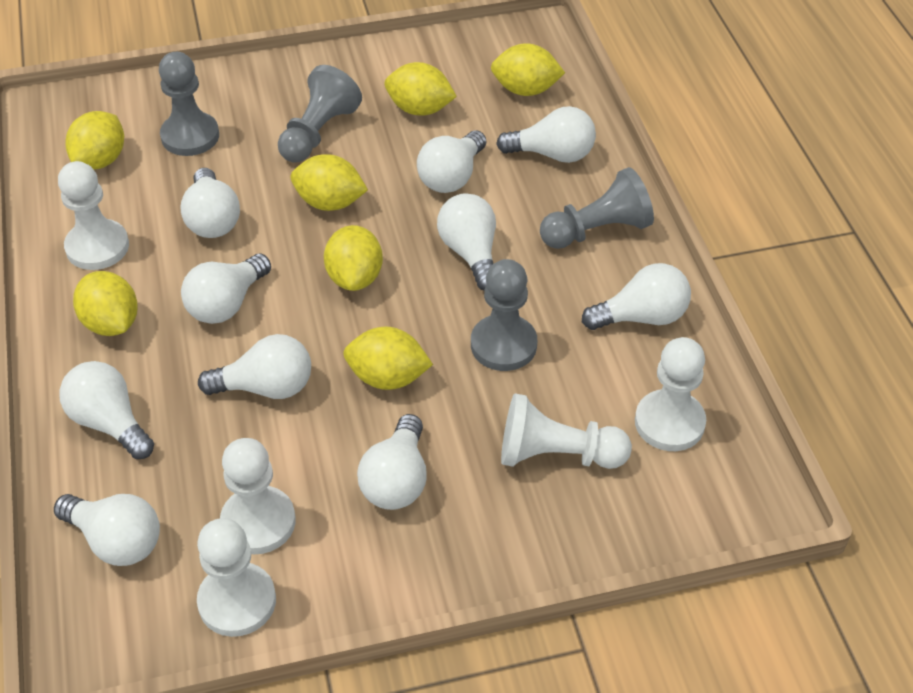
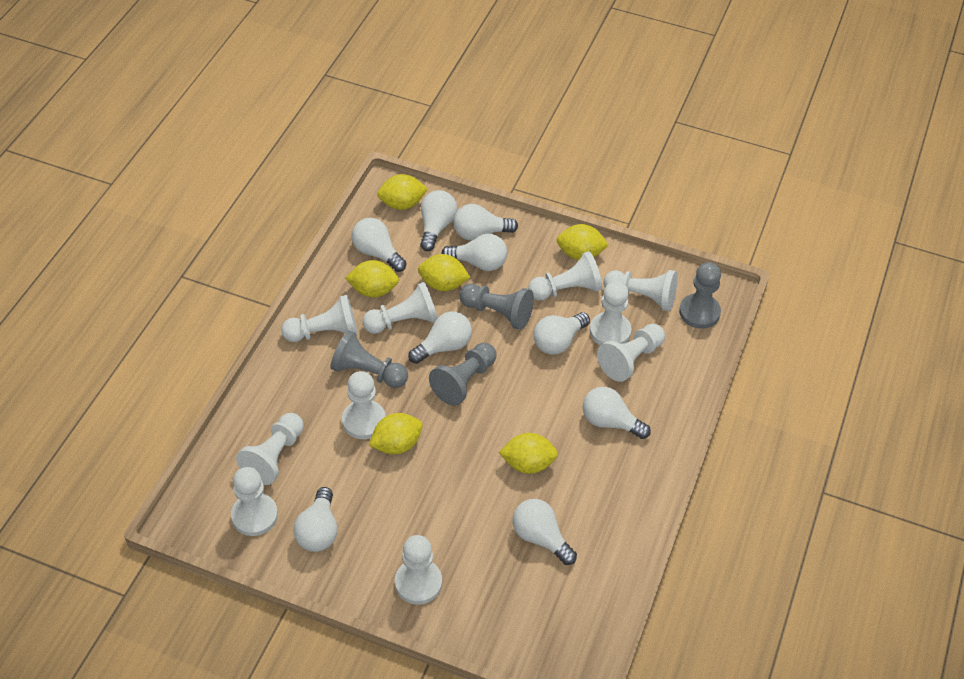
white light bulb: [54,494,160,566] [59,361,154,459] [180,168,240,238] [181,253,271,324] [198,334,311,399] [357,414,427,510] [417,130,486,193] [437,193,496,290] [496,106,596,163] [582,263,691,330] = 10 -> [293,487,338,552] [352,218,406,272] [408,311,472,364] [420,190,457,251] [441,234,507,271] [453,204,518,241] [512,499,577,565] [533,312,590,355] [583,387,651,439] = 9
white pawn: [58,161,129,270] [197,518,276,637] [220,438,295,554] [501,393,632,469] [635,337,706,451] = 5 -> [231,467,278,536] [236,413,304,485] [281,295,358,342] [342,371,386,439] [362,282,438,334] [395,535,442,604] [528,251,602,301] [590,281,631,345] [597,324,665,382] [604,270,678,311] = 10
yellow lemon: [65,111,124,170] [73,271,138,336] [290,154,368,211] [324,225,383,291] [343,327,433,390] [385,62,457,116] [491,43,565,96] = 7 -> [345,260,399,298] [369,413,423,454] [377,174,428,210] [418,254,470,291] [499,433,558,474] [556,224,609,260] = 6

